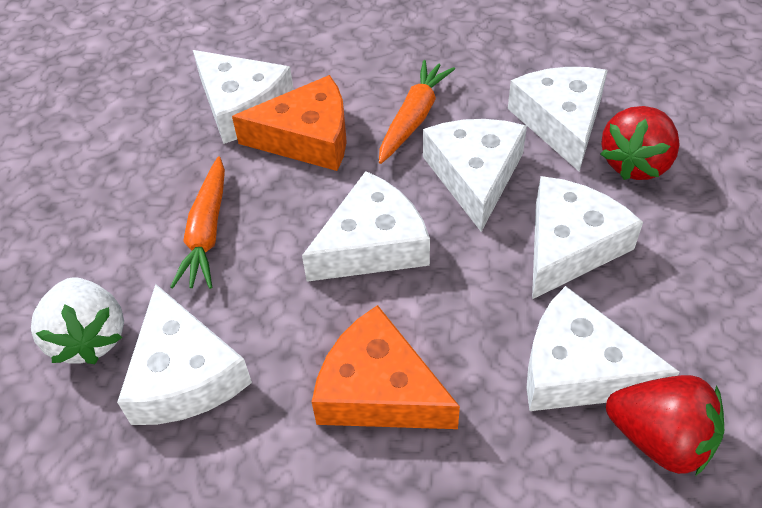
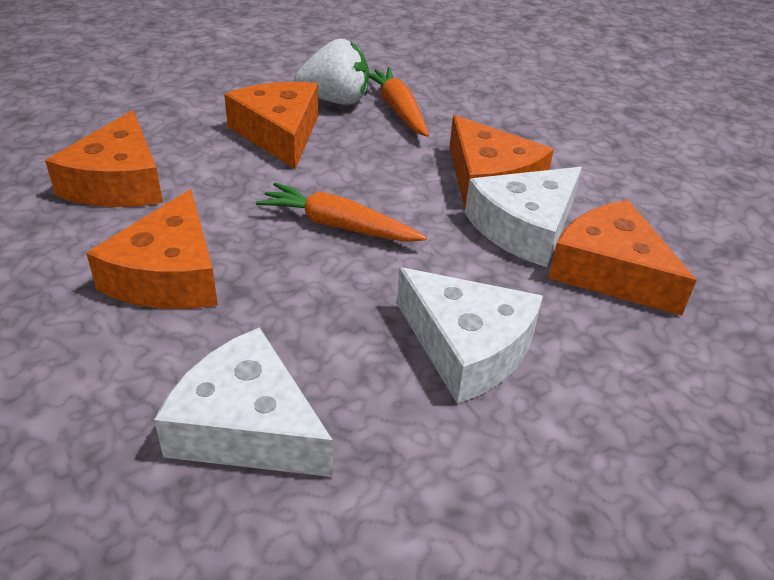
orange cheese: [232,75,347,171] [312,305,460,429] = 2 -> [45,110,163,207] [86,189,218,309] [224,82,318,169] [449,115,554,209] [548,200,697,316] = 5
red strawberry: [601,106,679,180] [606,375,724,476] = 2 -> none = 0
white cheese: [117,284,252,425] [193,50,294,144] [302,171,430,282] [423,119,527,232] [508,67,608,171] [527,286,679,411] [532,176,643,299] = 7 -> [154,327,333,477] [397,267,543,404] [465,167,582,267] = 3

